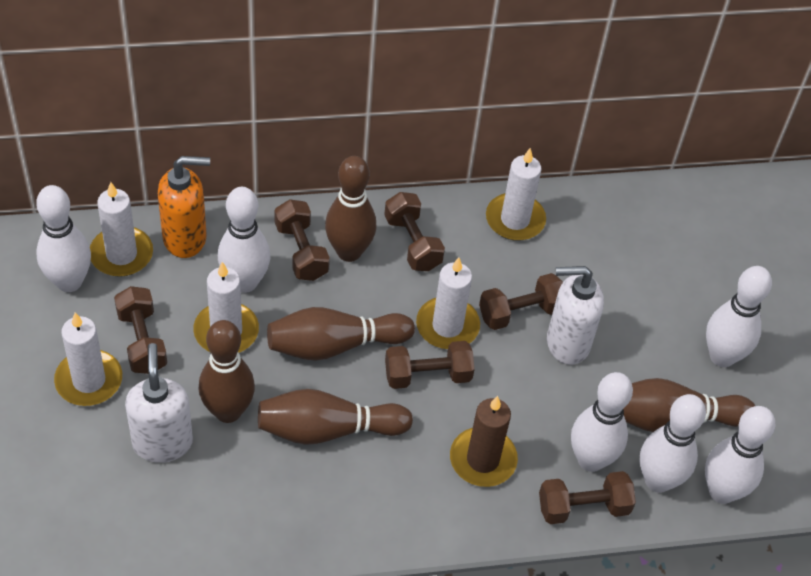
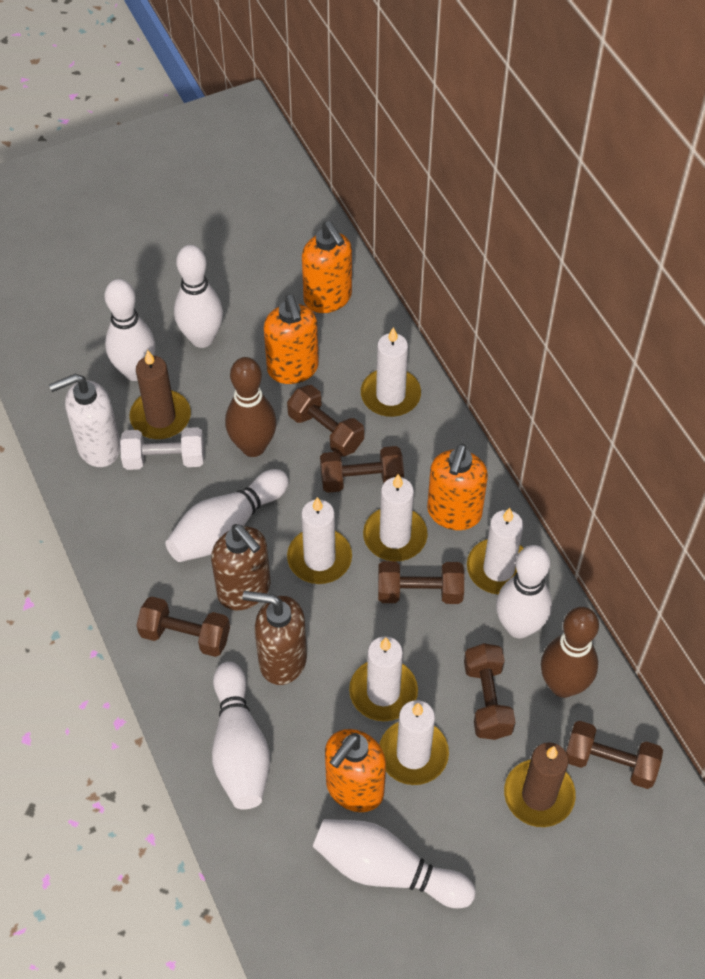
brown bowling pin: [199,320,255,423] [258,389,413,445] [267,307,415,361] [325,156,377,262] [624,378,755,432] = 5 -> [225,357,277,457] [541,607,599,698] = 2
brown candle: [450,396,518,487] = 1 -> [130,350,191,439] [504,743,576,827] = 2
brown soap dispenser: none = 0 -> [211,524,270,610] [242,591,307,685] = 2
orange soap dispenser: [158,156,210,258] = 1 -> [264,294,319,384] [302,221,352,313] [325,729,386,812] [427,444,488,530] = 4
white candle: [54,312,122,406] [90,182,153,277] [193,262,259,353] [416,257,480,349] [486,148,546,241] = 5 -> [287,497,352,584] [349,637,418,721] [361,327,421,417] [363,474,428,561] [379,700,449,785] [467,508,524,594] = 6
white dumbbell: none = 0 -> [120,427,204,470] = 1
white soap dispenser: [125,343,193,463] [547,266,604,365] = 2 -> [49,374,121,467] = 1

